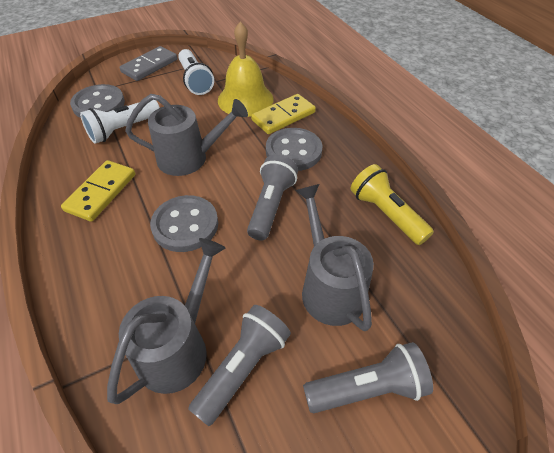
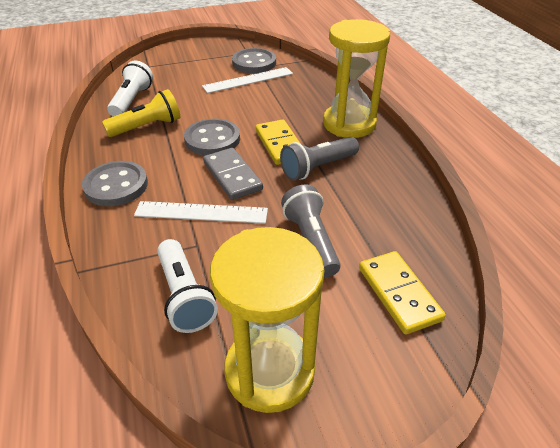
grey flashlight: [188,305,291,426] [247,155,298,241] [303,342,433,413] = 3 -> [280,137,359,181] [281,184,341,277] = 2
grey watering can: [107,238,225,404] [125,94,248,176] [295,184,374,331] = 3 -> none = 0
white ruler: none = 0 -> [134,201,268,224] [202,67,293,93] = 2
yellow bell: [218,22,274,117] = 1 -> none = 0
yellow hourglass: none = 0 -> [210,227,325,413] [323,19,390,138] = 2

